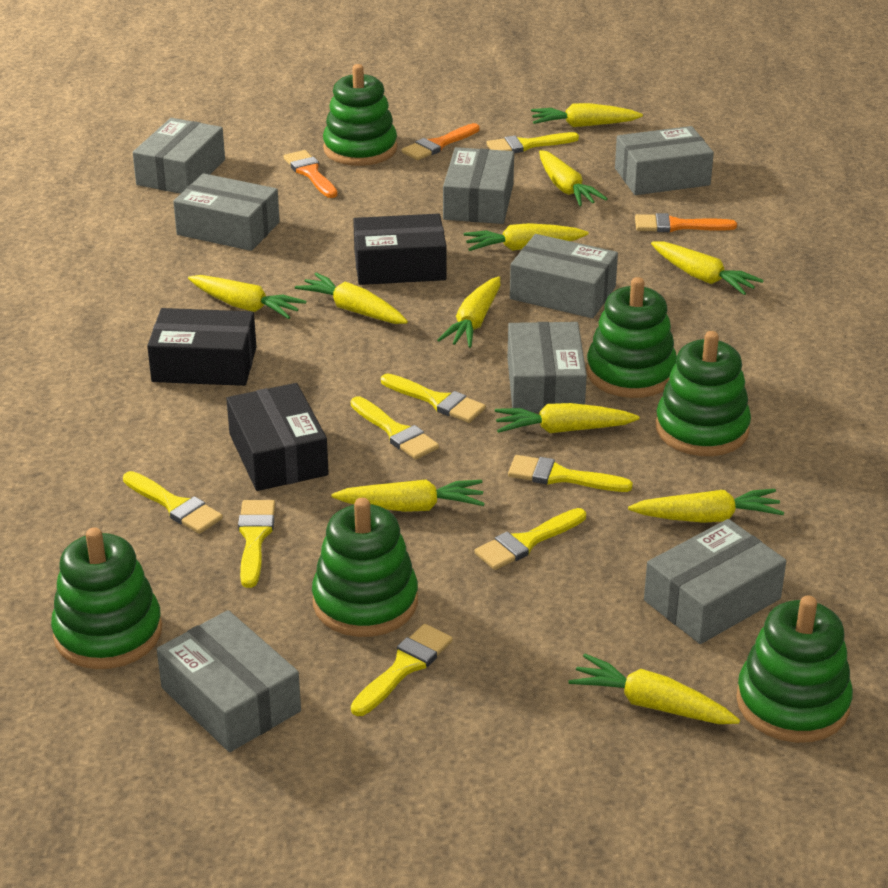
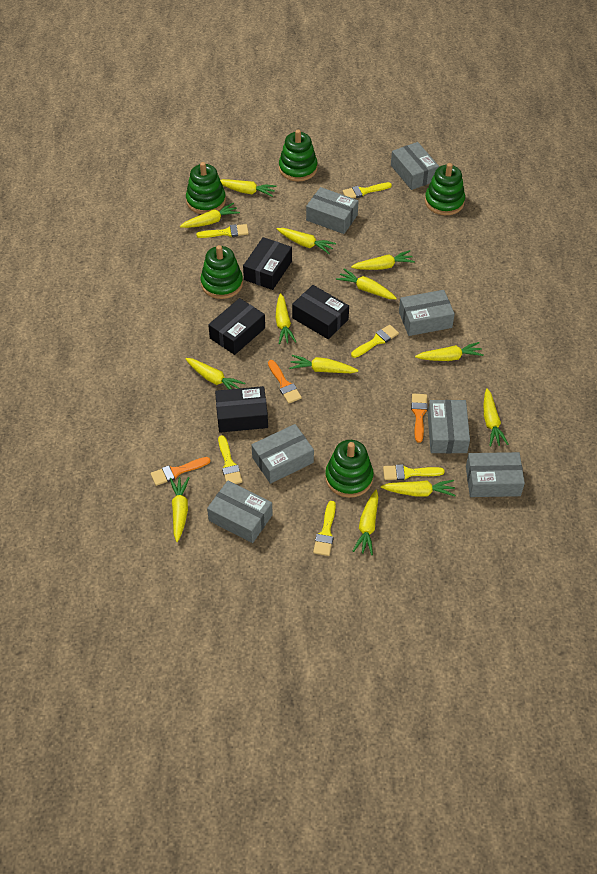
black box: [147,308,256,386] [226,383,329,491] [353,214,447,285] = 3 -> [208,298,265,355] [215,386,268,433] [243,237,292,290] [292,285,349,339] = 4
green stacking toy: [51,527,162,669] [312,498,418,637] [323,64,397,166] [586,277,677,398] [655,331,751,456] [736,596,853,743] = 6 -> [186,162,226,214] [201,245,243,299] [279,130,318,181] [325,440,374,498] [425,163,465,215] = 5
grey box: [133,118,225,194] [157,610,301,752] [173,173,280,251] [443,147,514,224] [507,322,587,413] [510,234,618,318] [615,126,714,195] [644,519,786,644] = 8 -> [207,481,273,543] [252,424,314,484] [306,187,358,234] [391,142,439,190] [399,290,455,336] [428,400,470,453] [466,452,525,497] = 7
yellow brush: [123,471,223,534] [238,500,275,588] [351,396,439,460] [351,624,453,716] [381,374,486,423] [474,508,586,570] [487,132,579,153] [508,455,633,492] = 8 -> [196,224,249,238] [218,435,242,484] [313,501,336,556] [343,182,392,198] [351,325,399,358] [383,464,445,480] = 6
yellow carrot: [188,275,306,319] [295,273,408,324] [331,479,485,512] [437,276,500,348] [464,223,589,251] [495,403,640,433] [531,103,643,127] [539,150,608,207] [568,654,740,724] [628,489,784,523] [651,241,764,295] = 11 -> [170,477,189,542] [180,203,240,228] [185,358,245,389] [220,179,276,197] [276,293,296,344] [277,228,336,254] [289,355,358,373] [336,269,397,299] [351,250,415,270] [353,490,378,555] [381,480,456,497] [415,342,484,361] [484,388,509,446] = 13

